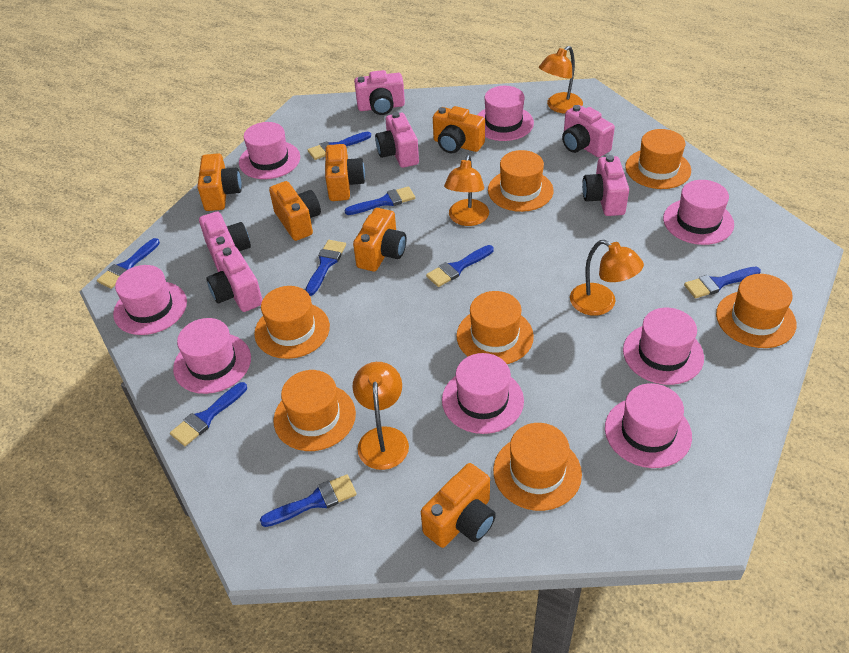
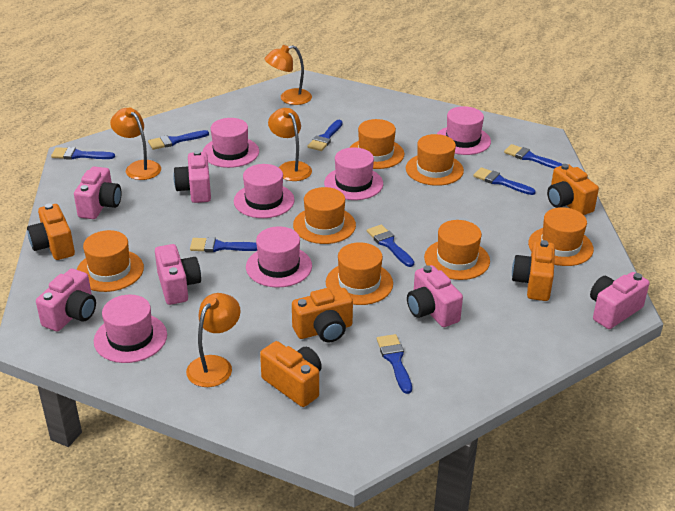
orange camera: [197,153,242,211] [269,181,321,241] [325,144,365,201] [353,208,406,272] [421,463,496,548] [433,106,485,154] = 6 -> [27,203,75,260] [260,341,322,407] [292,288,353,343] [512,240,555,301] [547,164,599,215] = 5
pink hat: [113,265,187,335] [173,318,251,394] [239,122,300,179] [442,353,524,434] [477,86,534,141] [605,383,692,468] [623,308,704,385] [663,180,734,245] = 8 -> [94,295,167,363] [203,118,259,168] [234,164,295,218] [246,226,312,288] [324,147,383,200] [437,106,491,155] = 6

